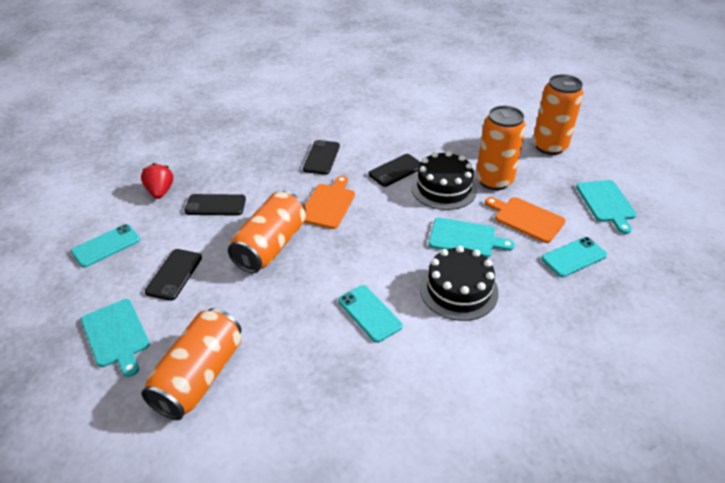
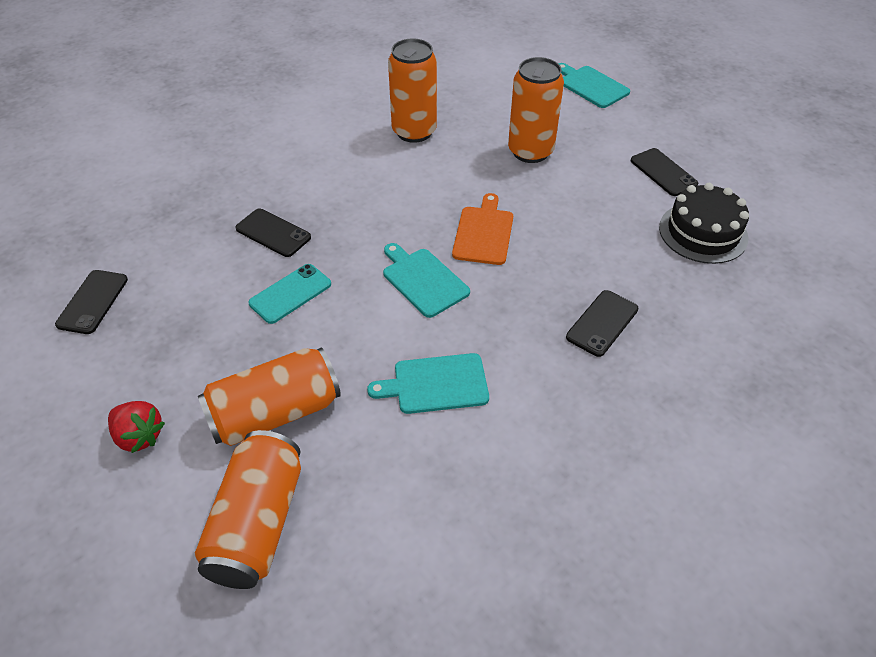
black cake: [411,151,477,210] [420,246,499,321] = 2 -> [659,183,749,264] = 1
orange cutting board: [304,176,355,229] [485,197,566,243] = 2 -> [452,193,513,265] = 1
turquoise phone: [71,224,140,267] [338,285,403,343] [541,237,607,277] = 3 -> [248,264,331,324] = 1

